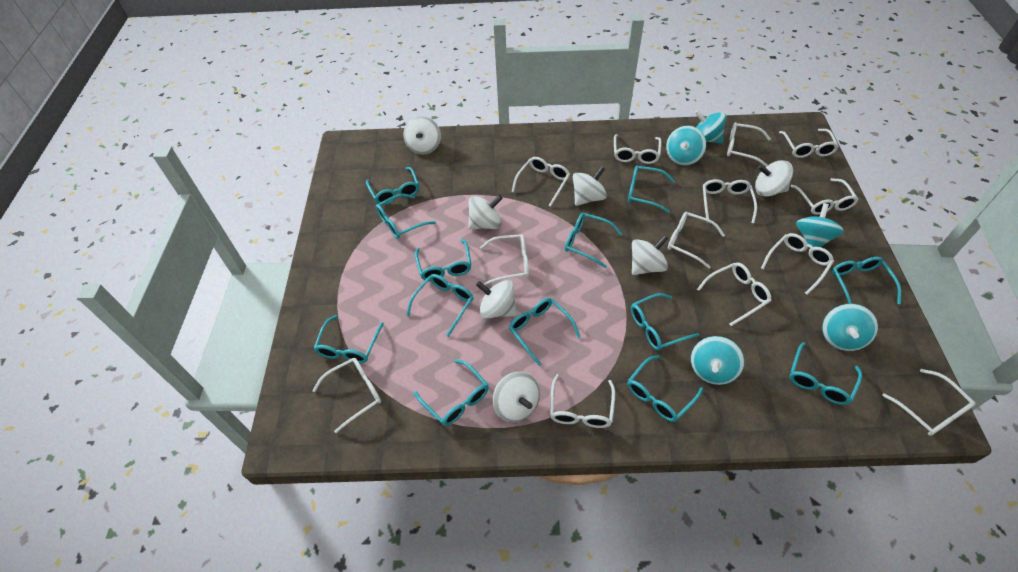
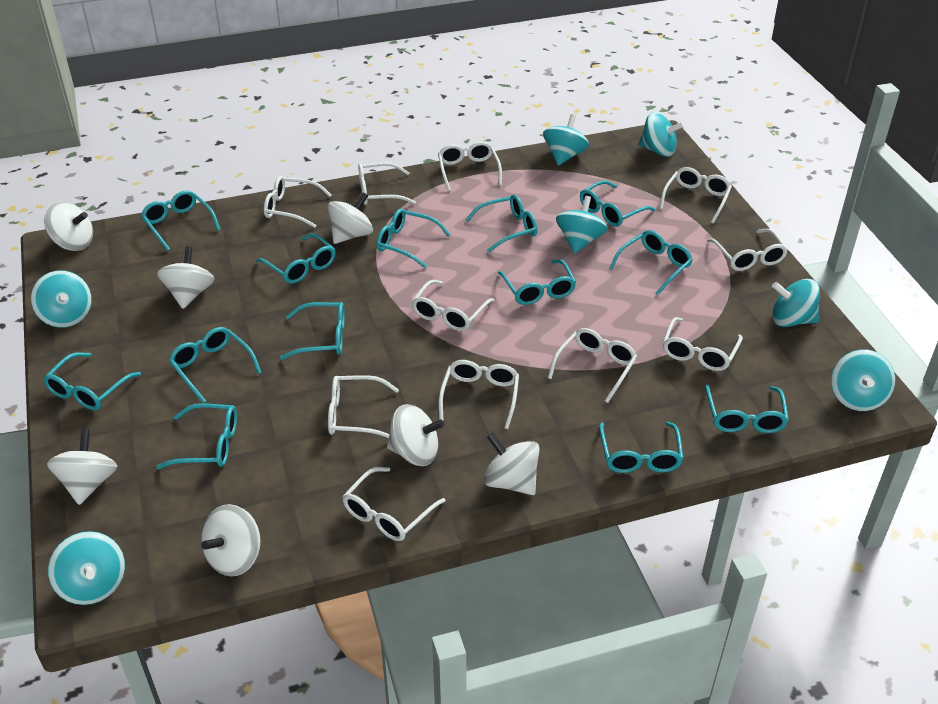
turquoise spinning top: [666,126,706,165] [691,336,744,385] [695,110,726,143] [796,203,844,247] [822,304,878,351] = 5 -> [31,270,92,328] [48,531,125,605] [543,114,589,166] [556,196,608,253] [638,112,685,157] [772,279,820,327] [831,350,895,411] = 7
white glasses: [312,358,381,433] [480,234,529,285] [512,157,570,207] [550,374,615,428] [614,134,662,164] [668,212,725,268] [697,263,772,326] [703,179,757,223] [727,122,771,167] [761,233,834,295] [779,129,839,158] [791,178,859,215] [882,369,976,436] = 13 -> [264,176,331,228] [328,375,399,438] [342,467,446,541] [358,162,416,205] [411,280,495,331] [438,142,502,191] [438,360,519,429] [548,328,637,403] [659,167,732,223] [663,317,743,371] [707,229,788,271] = 11

